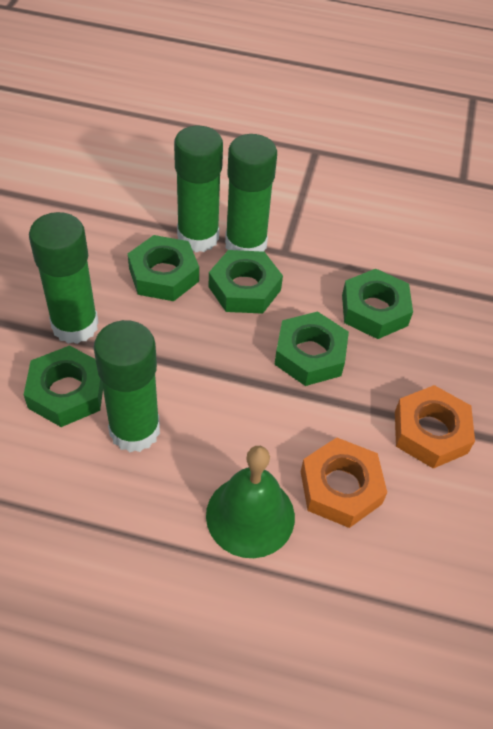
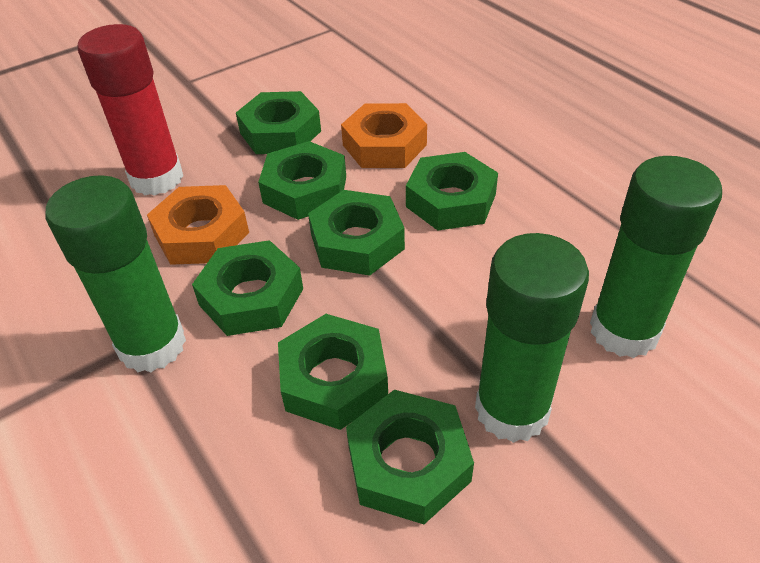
green bell: [206,446,295,558] = 1 -> none = 0
green glue stick: [29,212,99,344] [94,320,160,452] [174,126,223,252] [225,134,277,252] = 4 -> [45,175,186,372] [475,233,589,443] [590,156,722,358] = 3
green nut: [24,345,103,427] [128,235,199,301] [209,250,283,314] [274,311,349,386] [342,269,413,339] = 5 -> [192,240,303,336] [236,91,321,154] [258,141,346,220] [278,314,388,430] [308,190,405,276] [346,390,474,524] [406,152,498,230] = 7
red glue stick: none = 0 -> [77,24,183,196] = 1

